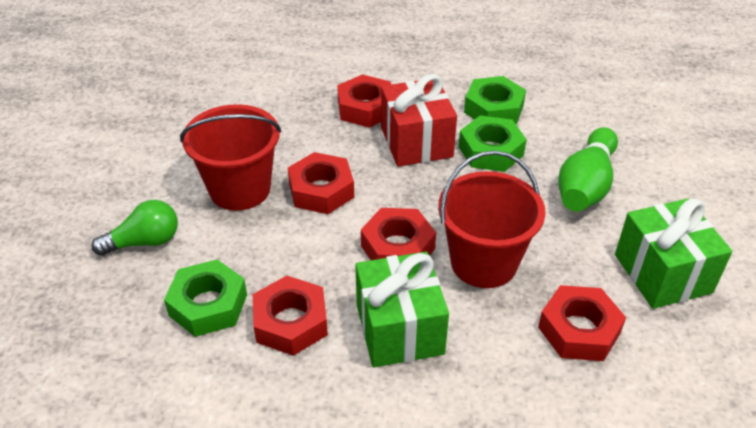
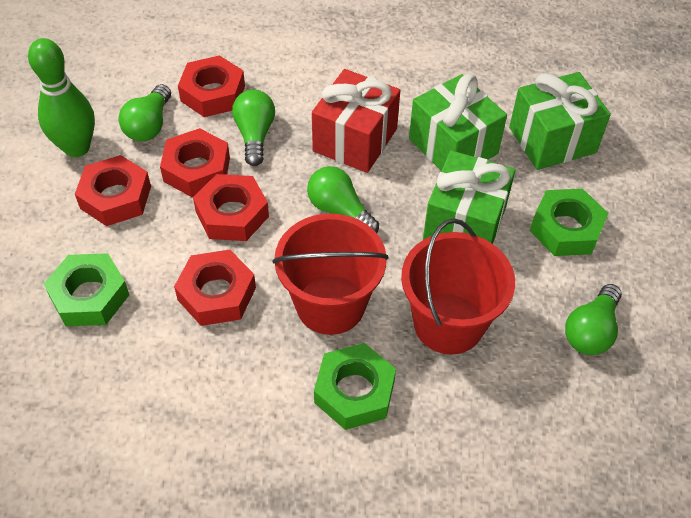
green gift: [356,252,449,367] [615,198,732,309] = 2 -> [409,74,507,171] [423,150,515,244] [509,72,611,170] = 3
green light bulb: [92,200,178,256] = 1 -> [119,84,171,141] [232,89,275,166] [307,166,379,233] [565,284,622,355] = 4

